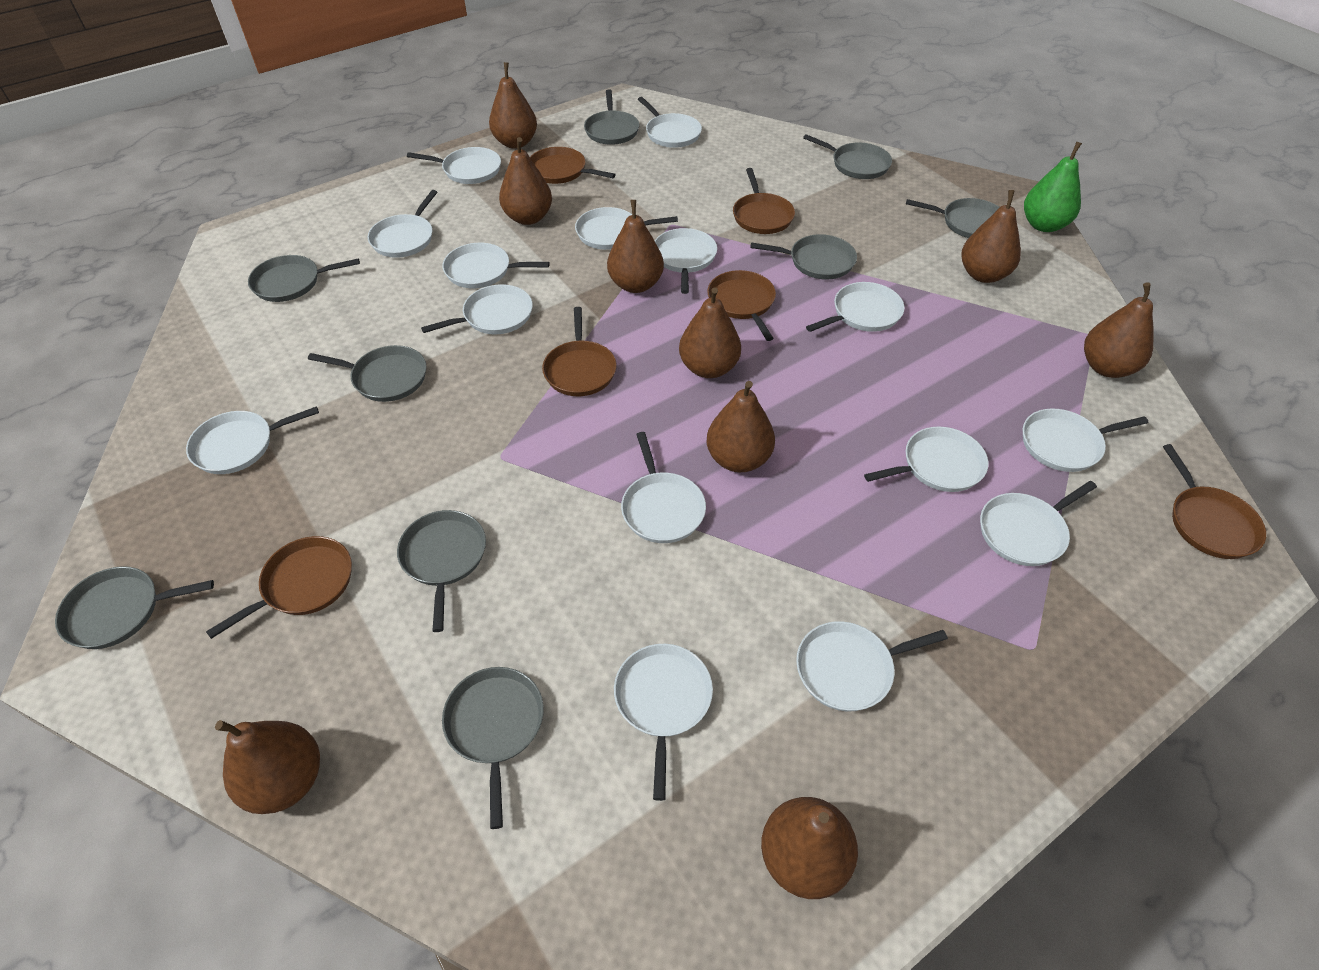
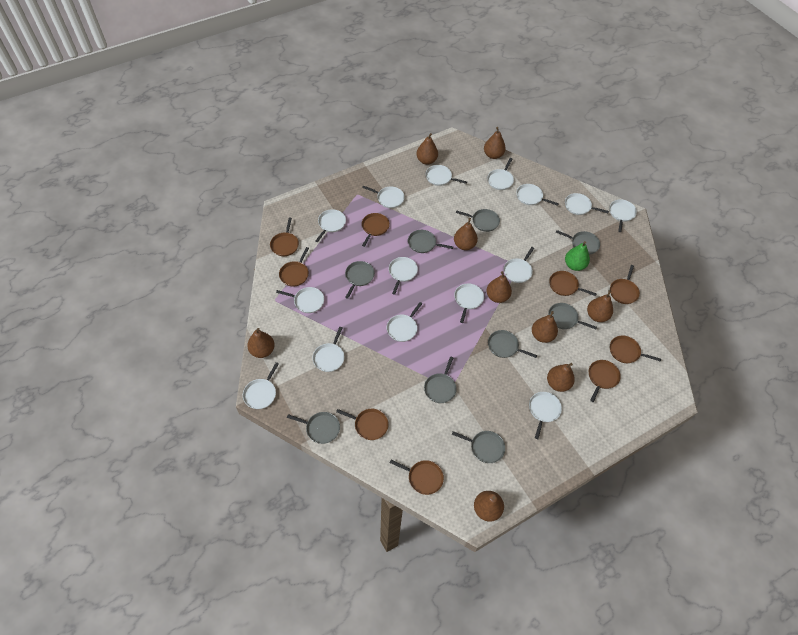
brown pan: [206,536,352,639] [530,147,616,184] [542,307,617,396] [707,270,776,341] [733,168,795,234] [1163,444,1266,559] = 6 -> [270,217,299,256] [279,247,309,287] [336,409,389,440] [362,213,390,247] [390,460,444,495] [549,271,597,296] [589,360,621,402] [610,265,640,304] [610,336,661,363] = 9

